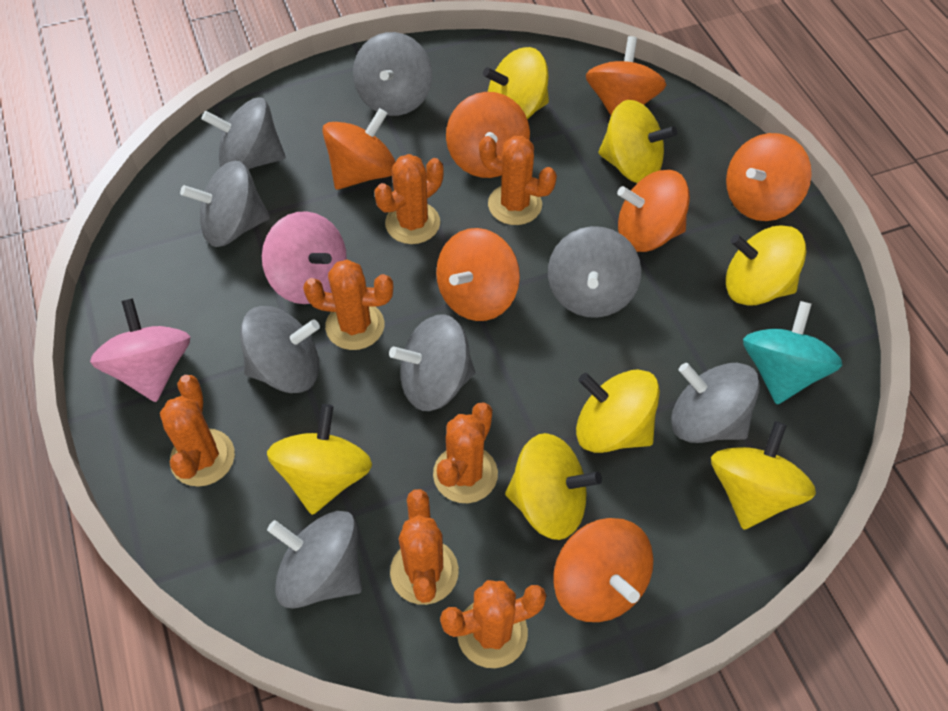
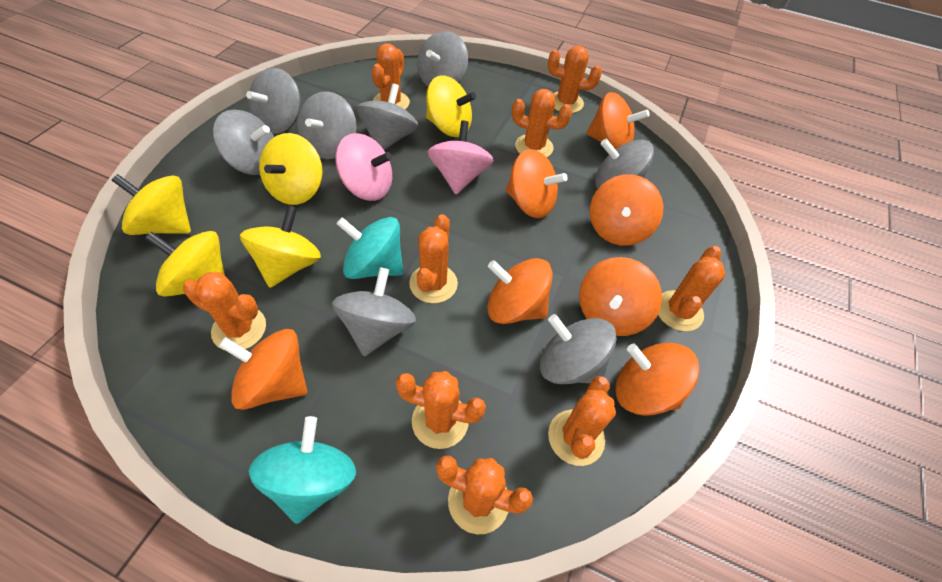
orange cactus: [160,375,235,487] [303,259,393,350] [374,154,444,244] [390,489,459,605] [433,402,498,503] [440,580,547,668] [479,136,557,225] = 7 -> [183,272,266,350] [372,43,410,110] [396,371,486,449] [409,214,458,303] [436,456,533,535] [512,89,572,157] [548,45,602,113] [548,376,616,466] [658,246,725,331] = 9
turquoise spinning top: [743,301,843,404] = 1 -> [249,416,356,524] [336,217,403,279] = 2
yellow spinning top: [267,404,372,515] [483,47,549,119] [505,433,602,540] [576,369,660,453] [598,100,677,183] [711,421,816,530] [726,225,806,306] = 7 -> [111,174,191,235] [145,231,225,296] [240,205,321,288] [259,133,323,205] [426,75,476,137] = 5

